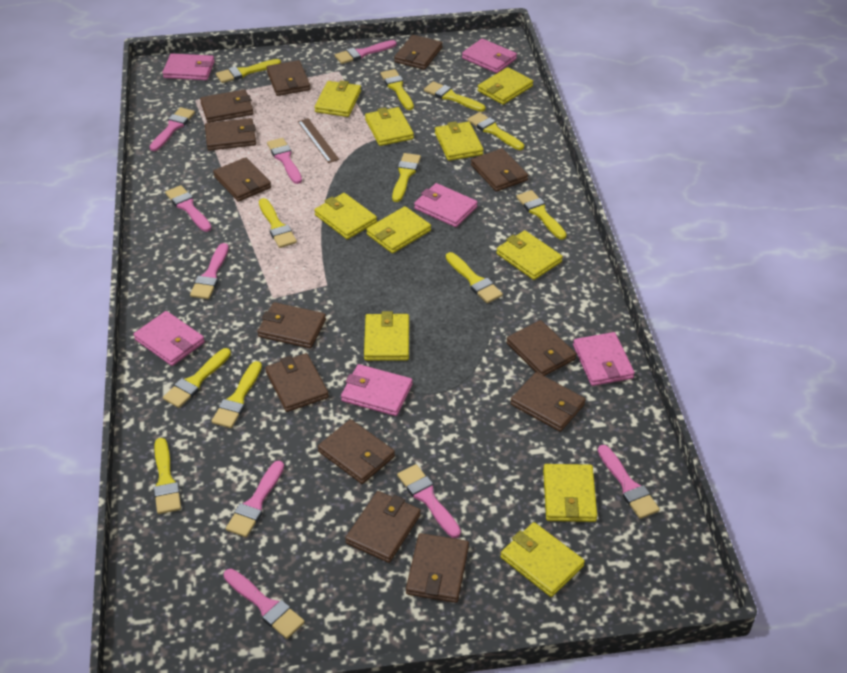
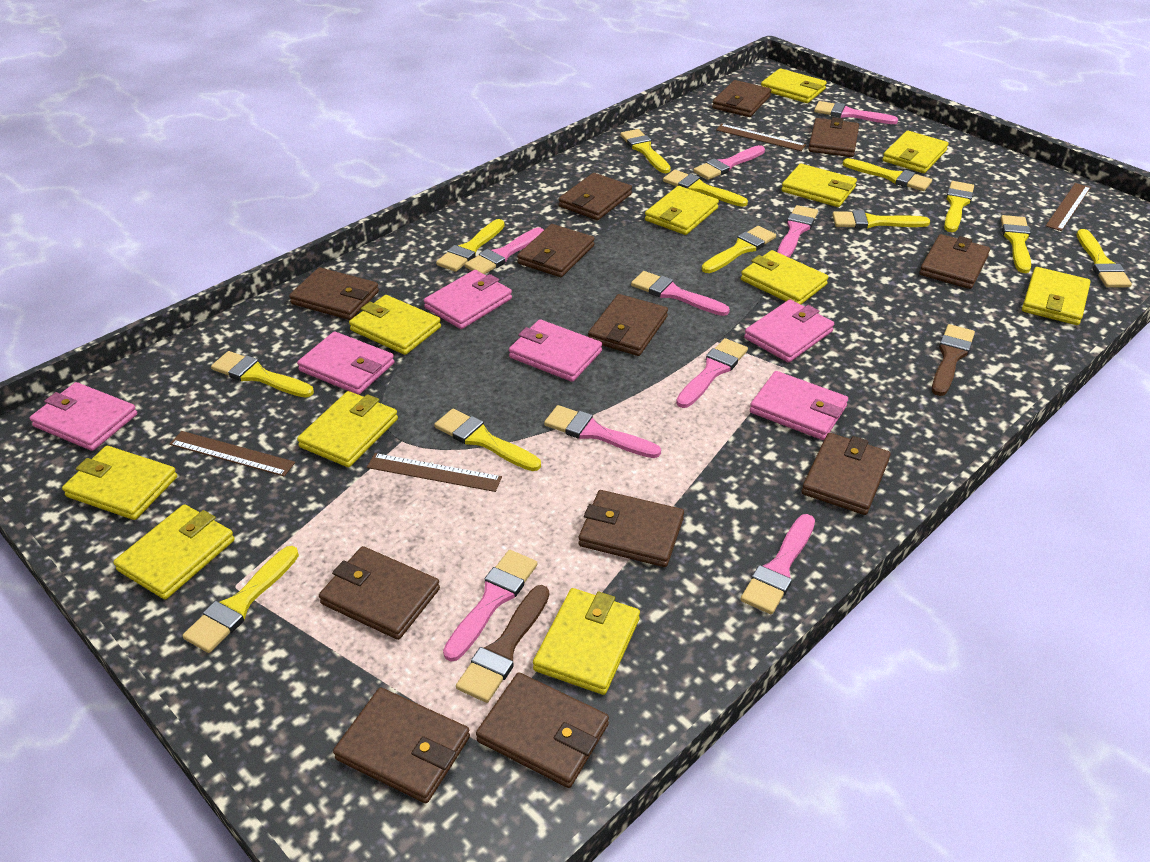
brown brush: none = 0 -> [456,585,549,703] [932,324,975,396] = 2
brown ruler: [298,118,339,163] = 1 -> [170,431,295,476] [367,453,502,492] [716,124,806,151] [1046,183,1091,231] = 4
brown wallet: [200,90,253,123] [205,118,256,151] [213,157,271,202] [258,302,326,348] [266,60,311,96] [266,353,329,412] [318,419,395,484] [345,491,421,563] [394,35,443,70] [406,533,469,603] [471,148,528,192] [506,320,576,376] [511,372,586,432] = 13 -> [289,267,379,320] [319,546,440,640] [333,687,470,803] [476,672,609,788] [517,224,595,277] [559,173,632,220] [579,490,684,567] [588,294,668,356] [712,80,771,117] [802,433,891,515] [808,117,859,157] [919,234,990,289] = 12
yellow brush: [154,438,181,514] [163,348,231,408] [212,361,262,428] [216,59,281,83] [259,198,297,248] [380,69,414,110] [392,153,421,202] [424,81,486,112] [446,252,503,303] [468,112,524,150] [516,190,567,240] = 11 -> [182,546,299,653] [211,351,314,398] [434,409,541,471] [436,219,505,272] [620,129,671,173] [663,170,748,207] [702,226,776,273] [832,210,930,229] [843,158,932,191] [944,181,974,232] [1001,215,1031,273] [1076,229,1132,287] = 12
yellow wallet: [314,80,361,117] [314,193,377,239] [364,311,409,361] [365,107,414,146] [366,206,431,254] [435,121,484,161] [478,67,533,105] [496,230,563,280] [501,522,585,597] [543,464,597,522] = 10 -> [62,446,177,520] [113,504,235,599] [297,391,398,467] [349,295,441,355] [533,588,640,695] [645,186,719,235] [741,250,828,304] [761,68,827,103] [781,164,857,207] [882,131,949,173] [1022,267,1091,325] = 11

